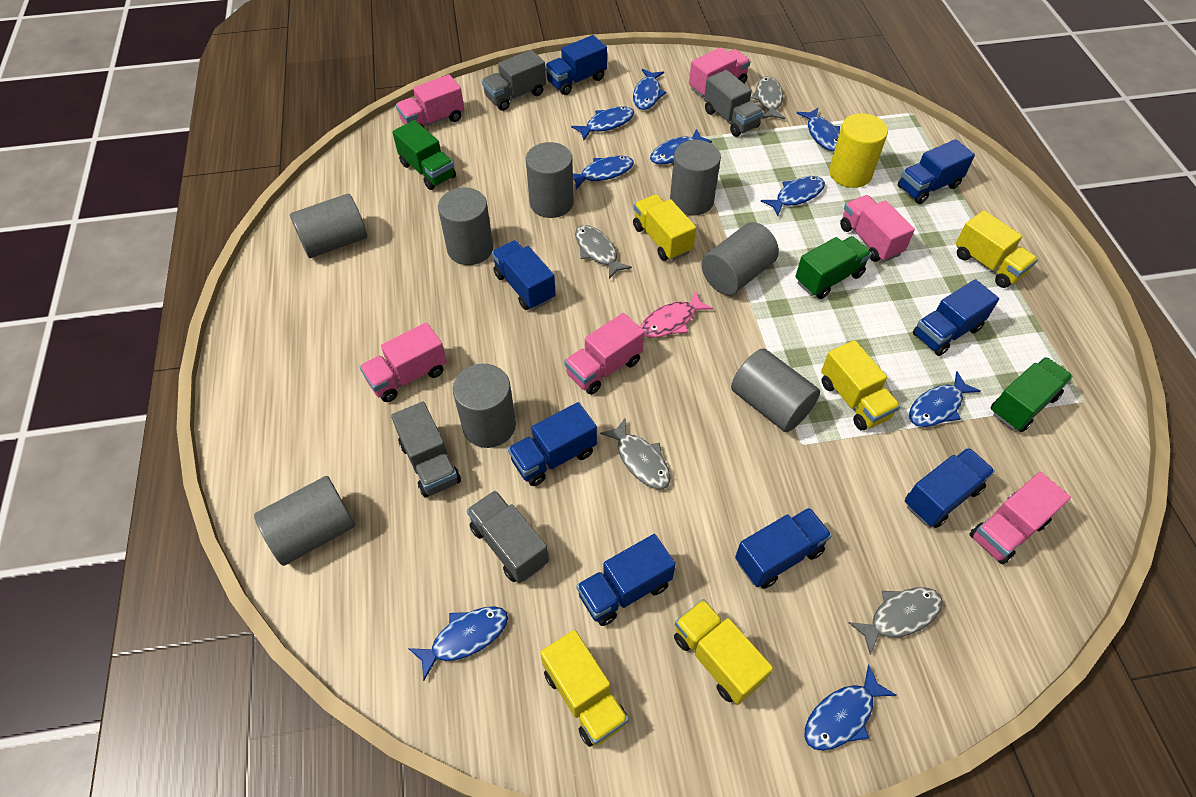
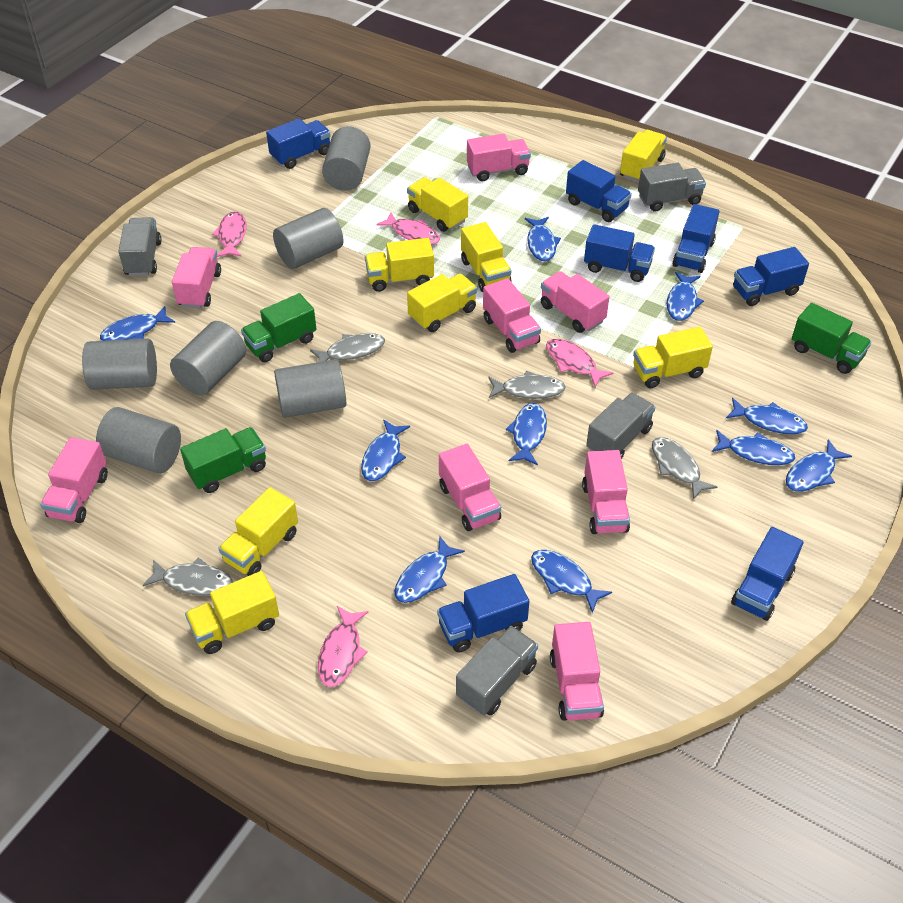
blue fish: [408,606,508,681] [571,106,634,140] [573,156,634,189] [633,69,666,110] [650,129,712,164] [761,176,825,216] [797,108,840,152] [805,664,896,751] [909,372,981,427] = 9 -> [100,306,175,341] [361,419,410,481] [394,536,465,603] [506,403,547,465] [525,217,561,261] [531,550,612,613] [667,272,704,321] [712,430,795,465] [726,398,808,434] [786,439,852,492] = 10
blue truck: [492,240,556,310] [508,402,597,486] [545,35,607,95] [576,534,676,626] [735,508,832,589] [898,139,975,204] [905,448,995,528] [913,279,999,356] = 8 -> [266,118,331,169] [437,574,530,653] [566,160,632,222] [584,224,655,282] [672,204,720,273] [731,527,804,621] [733,247,809,306] = 7
grey cylinder: [254,476,355,566] [290,194,367,258] [438,188,493,265] [453,364,516,448] [526,142,574,218] [670,140,721,215] [701,222,779,295] [731,348,820,432] = 8 -> [82,339,157,390] [96,407,181,473] [170,321,246,396] [273,208,344,269] [274,359,346,418] [322,126,371,191] = 6
pink fish: [640,291,713,338] = 1 -> [212,211,246,257] [318,606,368,687] [376,212,440,245] [546,339,613,387] = 4
pink truck: [360,322,447,402] [396,75,464,127] [564,313,644,395] [689,47,751,98] [840,195,915,262] [969,472,1071,565] = 6 -> [40,437,108,523] [172,247,221,308] [439,444,501,531] [467,134,531,181] [483,278,541,353] [541,271,609,333] [550,622,604,721] [582,450,630,534] = 8
yellow cylinder: [829,113,888,188] = 1 -> none = 0
yellow truck: [540,630,629,747] [633,194,696,261] [674,599,773,705] [821,340,900,430] [956,210,1038,288] = 5 -> [185,571,279,654] [218,487,298,576] [365,238,434,292] [407,177,468,232] [407,274,477,332] [461,222,512,292] [620,130,667,182] [633,327,713,388] = 8

